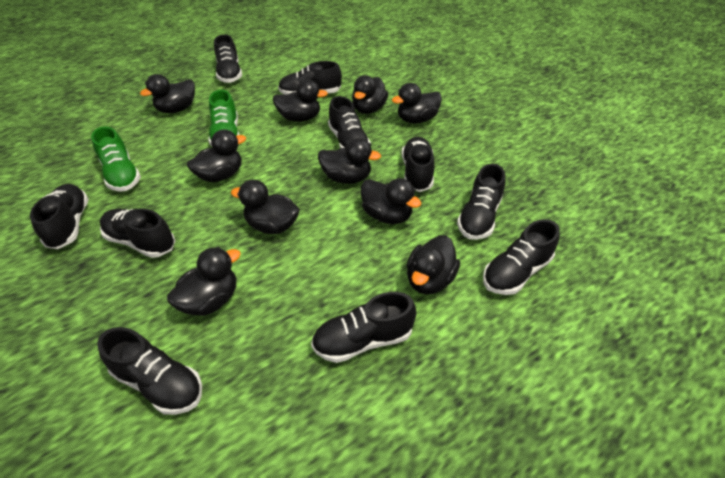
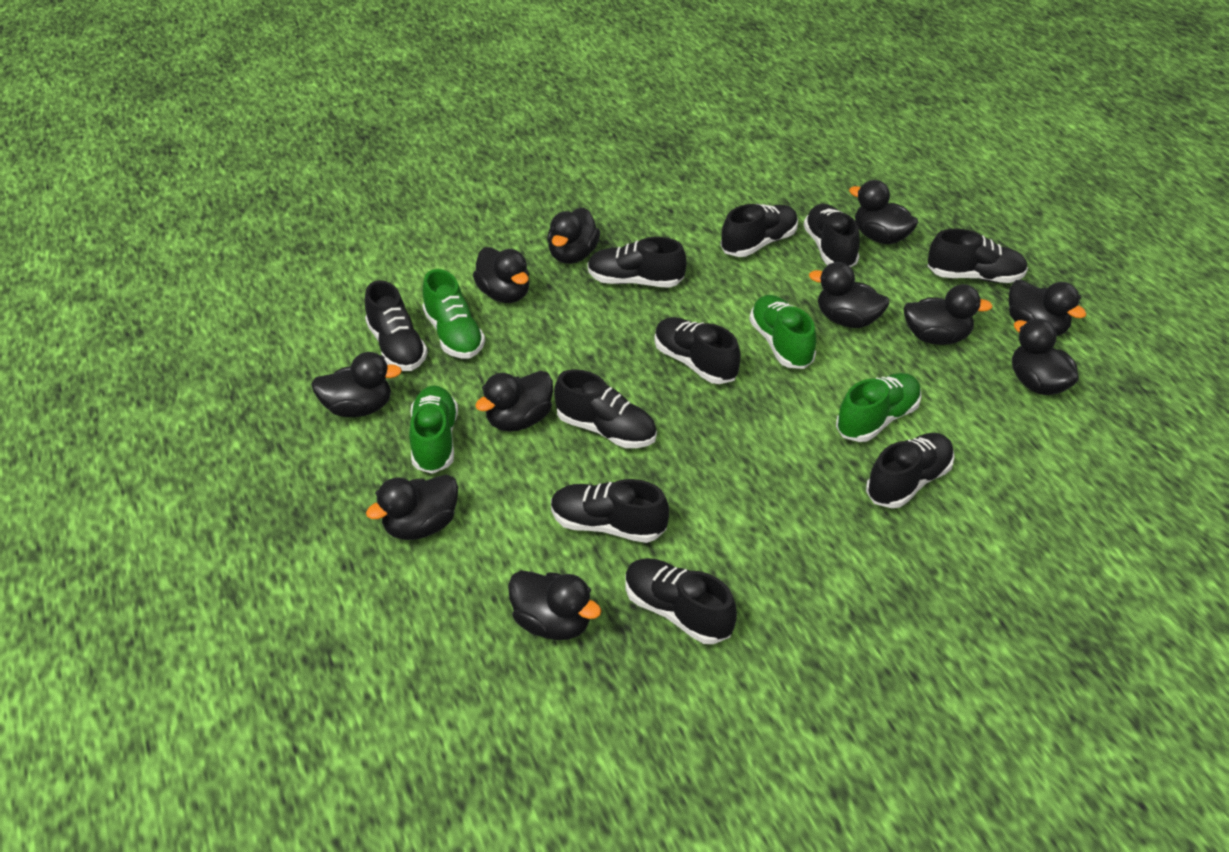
black duck: [140,74,195,113] [167,247,241,316] [187,129,246,182] [231,180,300,234] [273,79,328,122] [318,138,381,184] [352,75,388,114] [361,178,422,224] [392,83,442,123] [407,235,460,294] = 10 -> [311,352,402,417] [366,474,458,540] [473,247,529,303] [475,371,553,432] [508,571,601,640] [547,207,600,264] [809,262,889,328] [849,180,918,244] [903,284,993,345] [1009,280,1087,336] [1012,319,1079,395] = 11
green shoe: [91,126,141,192] [208,90,239,146] = 2 -> [409,385,458,474] [422,269,485,359] [749,295,816,369] [836,373,922,442] = 4

